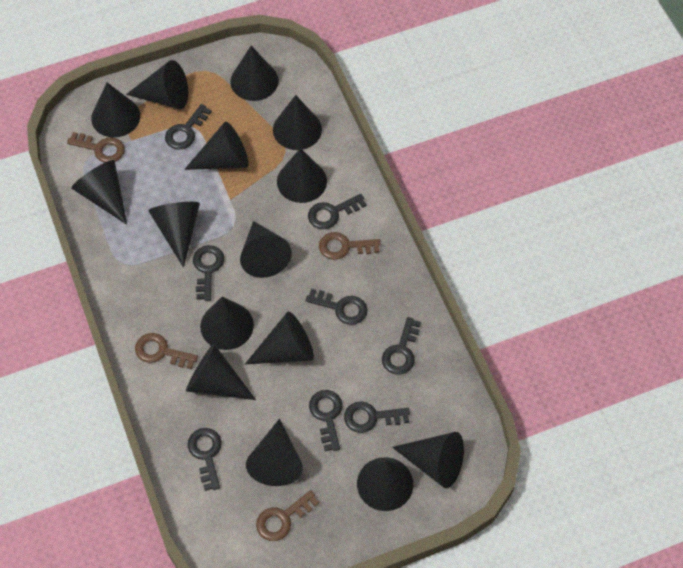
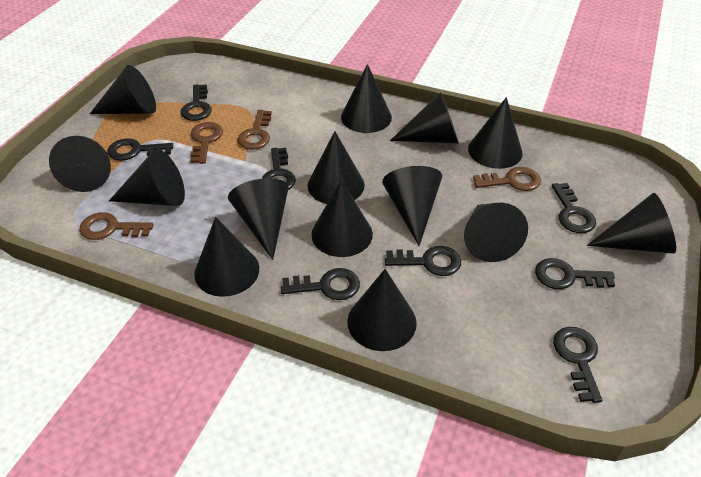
black cone: [71,160,127,225] [91,82,140,138] [126,60,188,109] [148,202,200,268] [184,122,249,170] [186,344,256,400] [200,297,254,350] [230,46,279,101] [240,221,292,278] [245,311,314,364] [246,418,303,486] [273,95,322,150] [277,148,327,203] [357,457,413,511] [392,432,464,488] = 15 -> [49,136,111,192] [90,65,156,114] [109,150,185,206] [194,217,259,297] [228,178,289,260] [308,131,364,204] [311,180,373,257] [341,64,392,133] [347,269,417,351] [382,166,442,246] [390,92,459,143] [464,203,528,262] [468,97,523,169] [587,193,676,254] = 14

